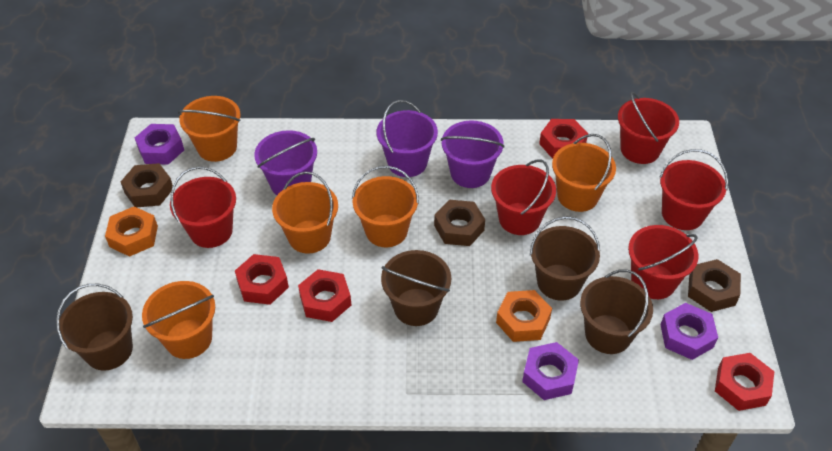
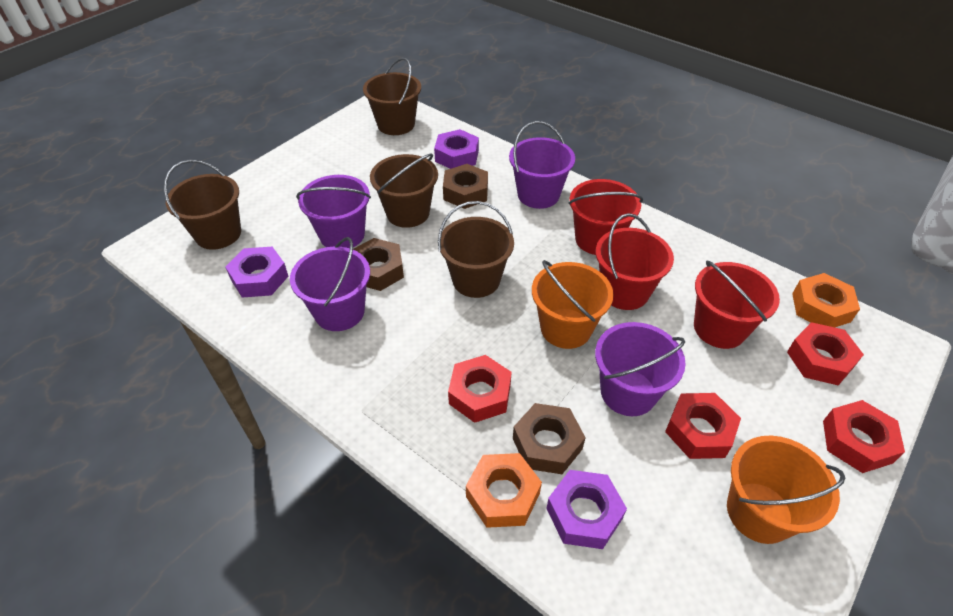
orange bucket: [142,281,215,359] [178,96,240,162] [272,172,338,254] [352,166,419,247] [552,134,616,212] = 5 -> [532,260,613,349] [727,436,845,544] = 2
purple bucket: [254,130,317,195] [377,100,438,177] [441,121,505,188] = 3 -> [290,237,370,331] [296,175,371,248] [509,121,575,209] [595,322,686,416] = 4
red bucket: [170,167,236,248] [491,159,556,235] [618,92,679,164] [628,225,698,299] [659,149,728,230] = 5 -> [568,179,643,255] [596,213,674,310] [694,260,780,349] = 3

